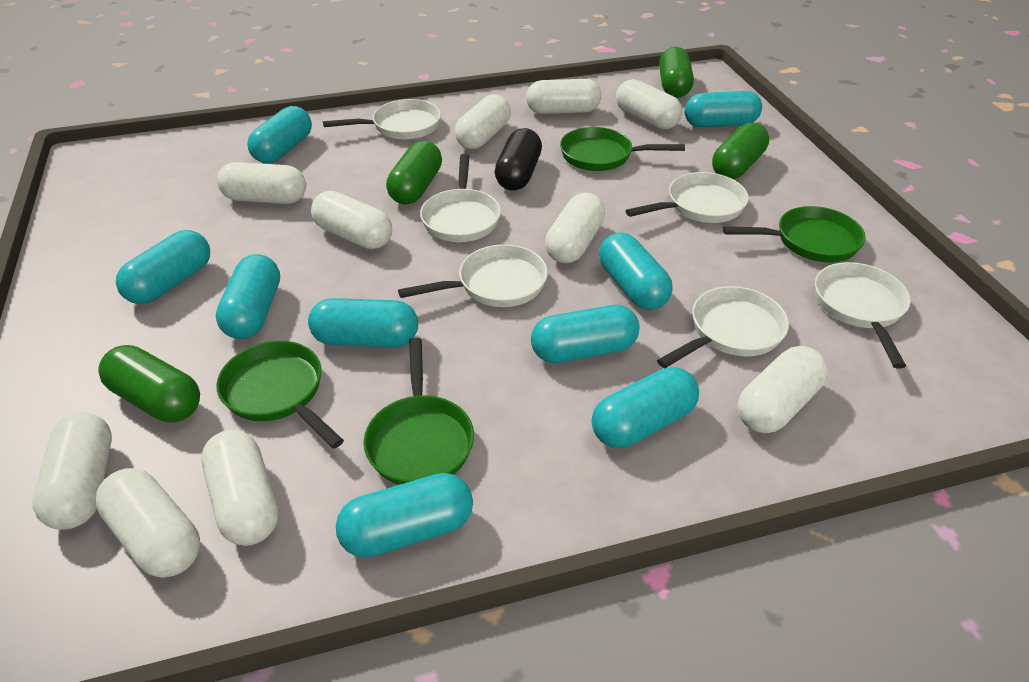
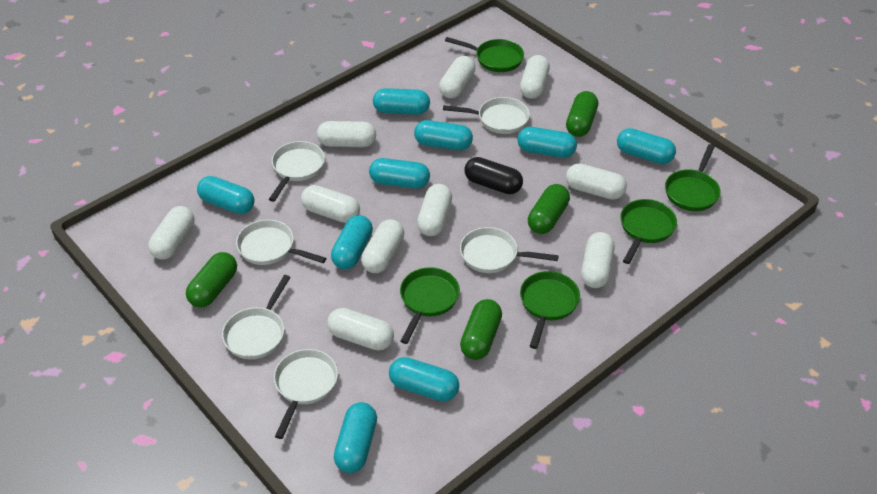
green pan: [216,341,344,449] [363,338,474,485] [560,127,685,171] [723,206,866,262] = 4 -> [400,267,460,344] [445,37,524,72] [520,271,580,349] [620,199,677,264] [665,144,720,211] = 5

